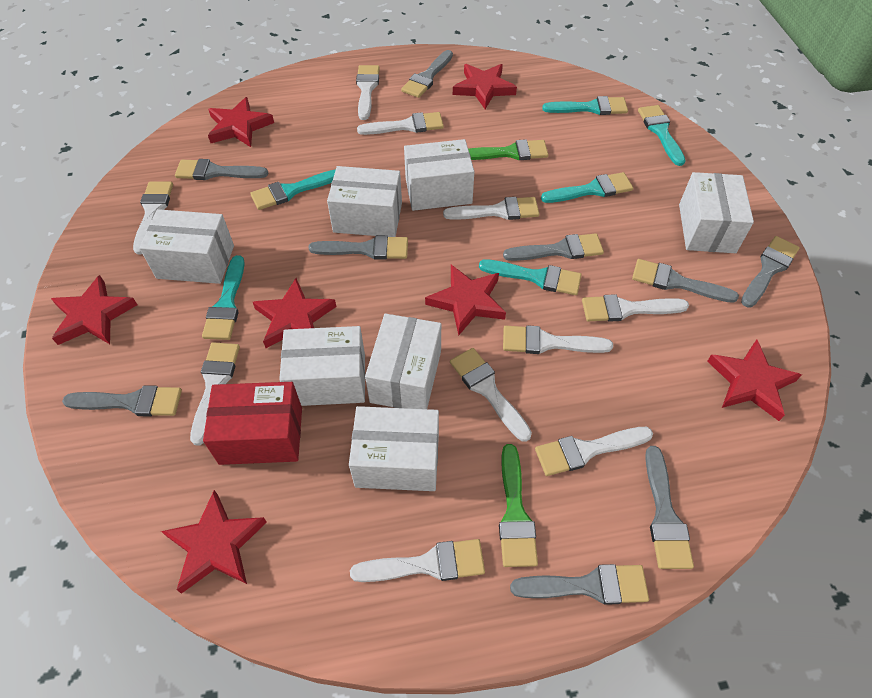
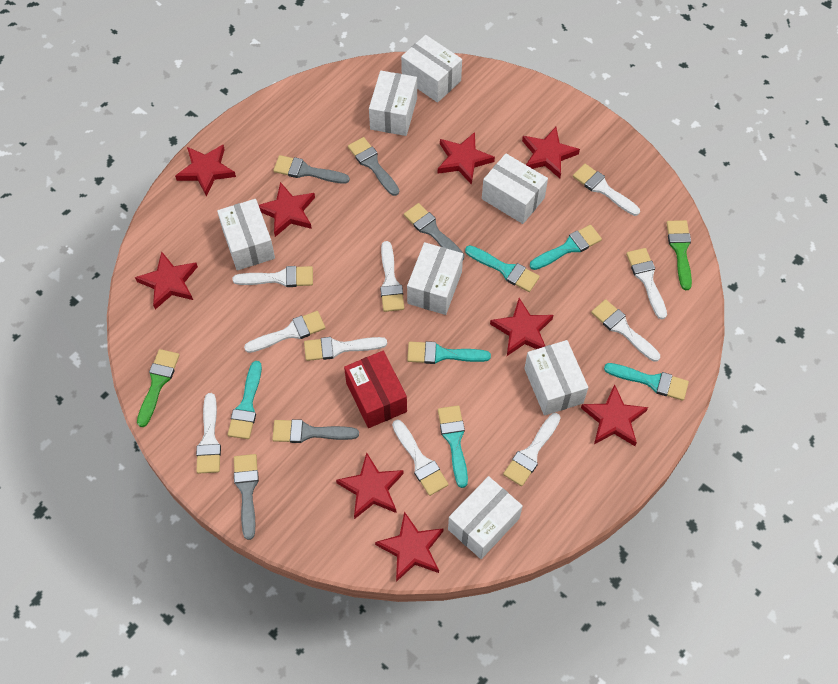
grey brush: [62,385,182,416] [175,159,268,180] [309,235,408,260] [401,50,453,98] [503,233,604,261] [510,564,649,605] [632,259,739,303] [645,446,694,569] [741,236,800,307] = 9 -> [234,454,259,540] [272,419,359,443] [273,155,350,184] [348,137,399,196] [404,203,464,260] = 5
red star: [51,275,137,345] [161,490,267,594] [208,97,274,147] [253,278,336,348] [425,265,506,335] [453,64,517,109] [707,340,802,421] = 7 -> [135,252,198,309] [175,145,236,196] [259,182,315,237] [336,453,404,519] [375,511,444,582] [438,132,495,185] [490,298,553,356] [522,127,580,178] [581,384,648,446] = 9

